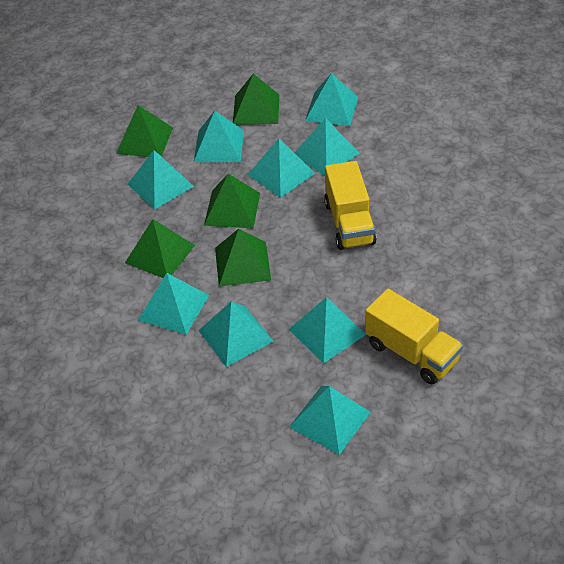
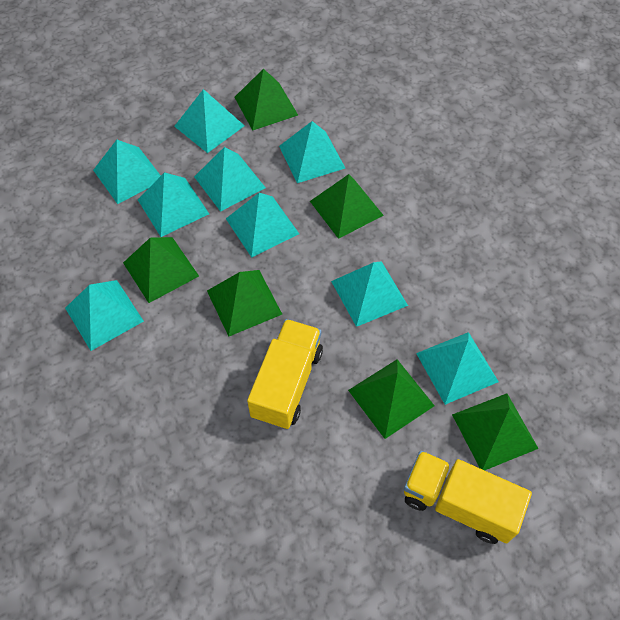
green pyramid: [116,105,173,157] [125,219,195,278] [204,174,260,228] [215,229,271,287] [233,74,279,125] = 5 -> [123,237,199,303] [207,270,282,337] [234,69,298,131] [310,174,384,239] [348,359,435,439] [452,394,539,470] = 6

